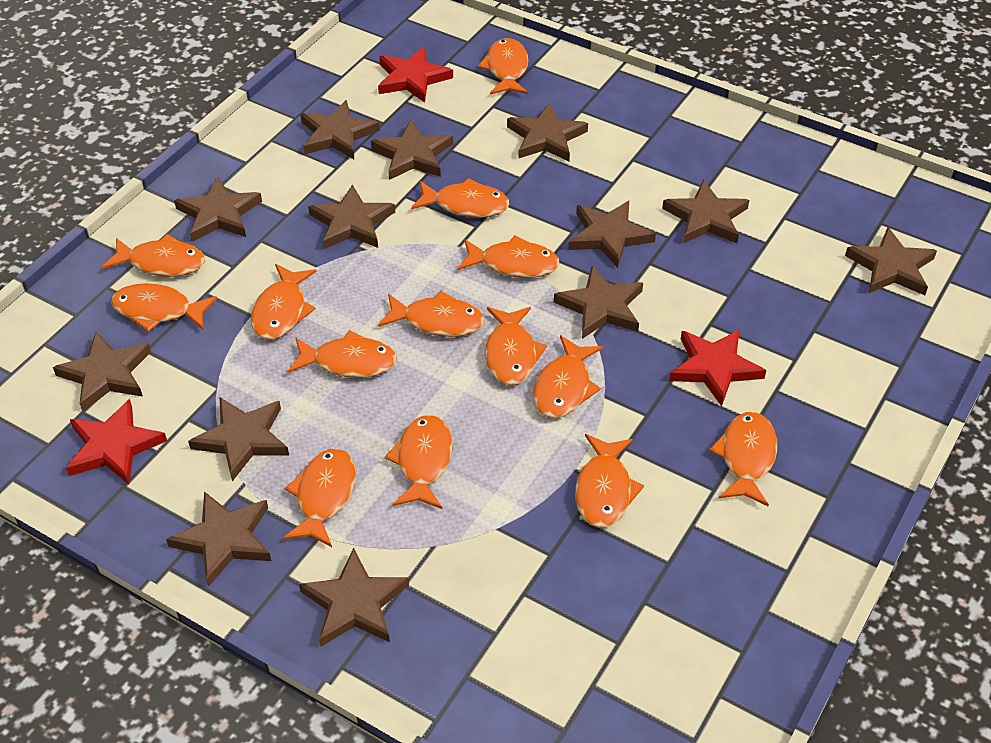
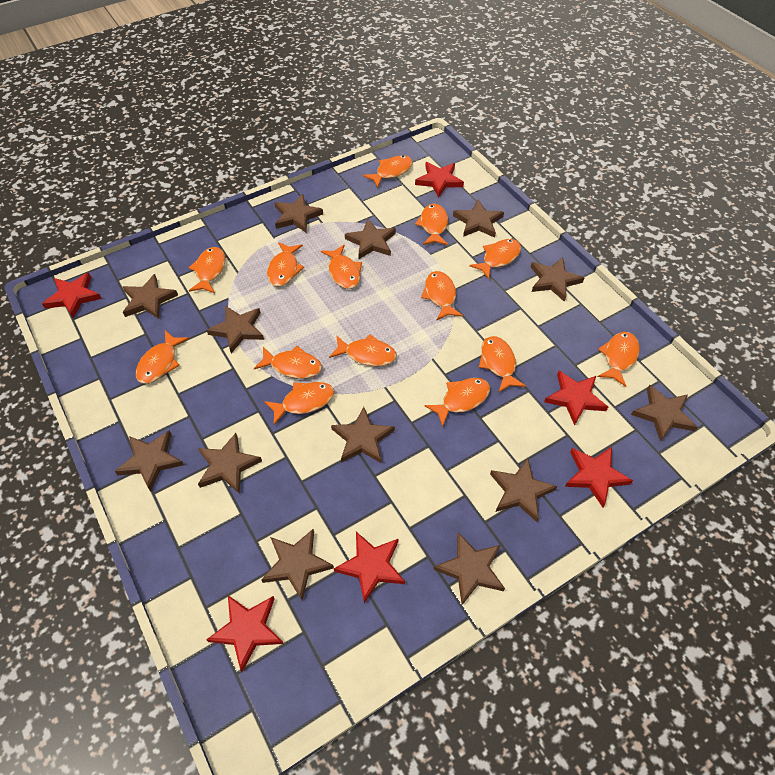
red star: [66,399,167,485] [378,47,453,103] [669,329,766,407] = 3 -> [42,272,102,318] [206,595,284,672] [334,532,405,603] [415,162,464,198] [544,371,608,426] [565,447,633,507] = 6

